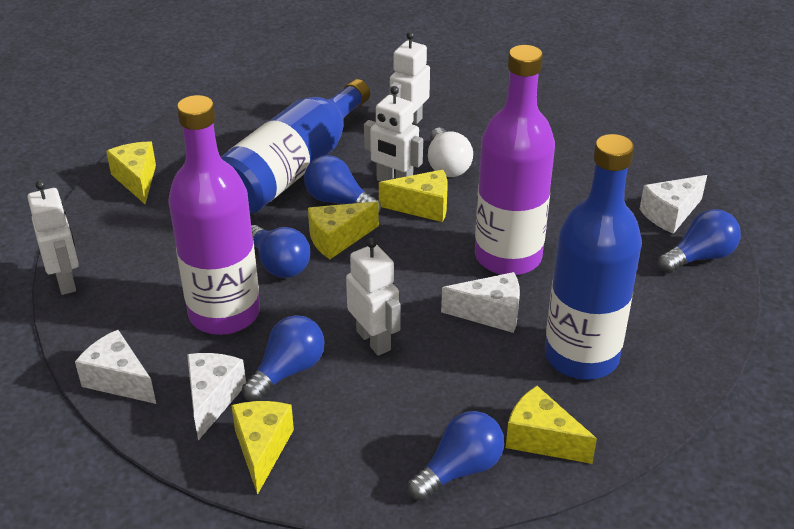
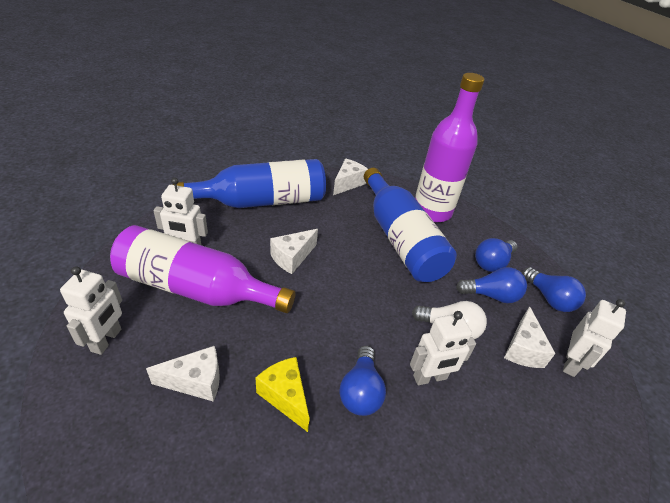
blue light bulb: [242,315,325,402] [251,225,310,278] [304,155,381,214] [407,411,504,501] [658,209,741,273] = 5 -> [339,346,386,416] [456,267,527,303] [475,238,517,272] [522,267,586,312] = 4
yellow cheese: [106,141,156,204] [231,401,294,495] [308,201,379,259] [379,170,448,222] [506,386,597,464] = 5 -> [256,357,310,432] = 1

